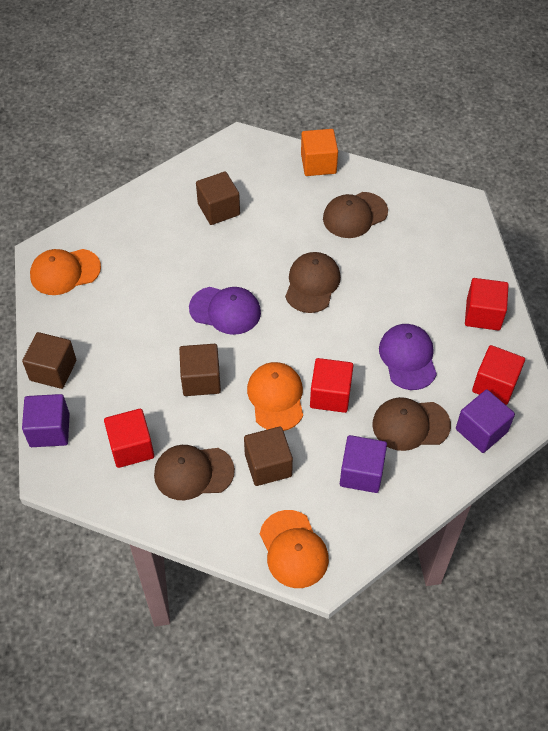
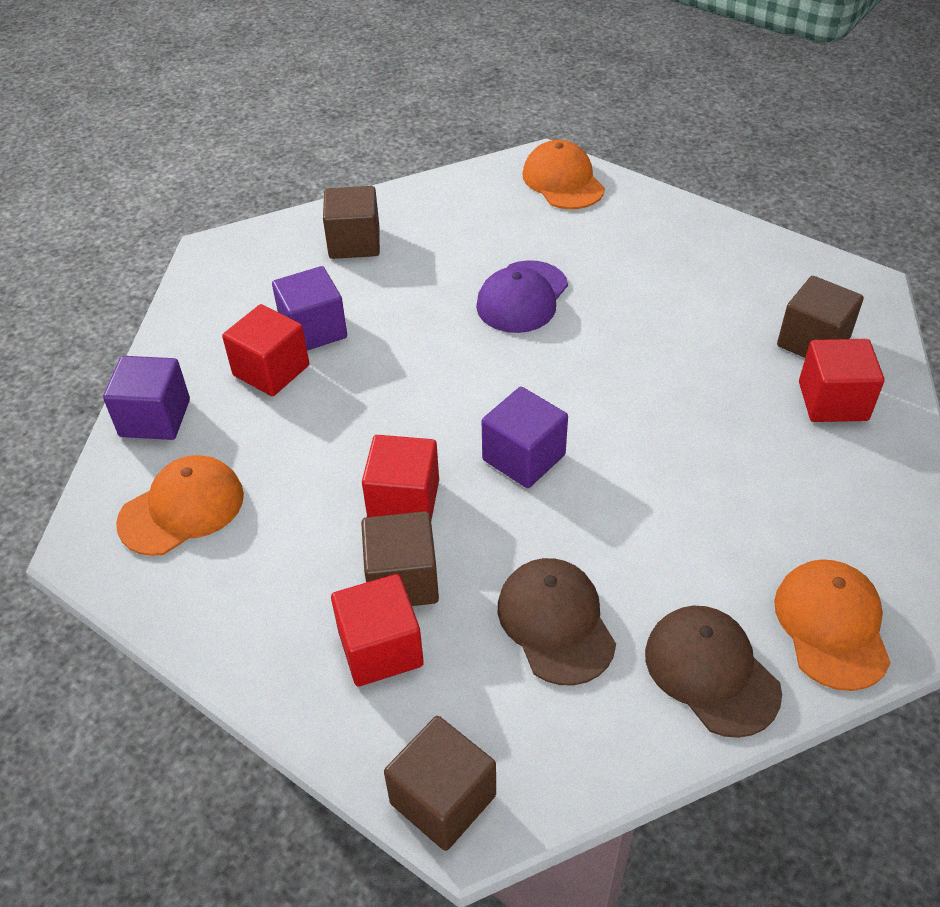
brown cap: [154,445,235,500] [285,252,341,313] [323,192,388,238] [372,397,451,451] = 4 -> [498,558,616,686] [645,606,782,738] = 2
orange cube: [301,129,338,176] = 1 -> none = 0
purple cap: [189,287,261,335] [379,324,437,390] = 2 -> [476,260,568,333] = 1

